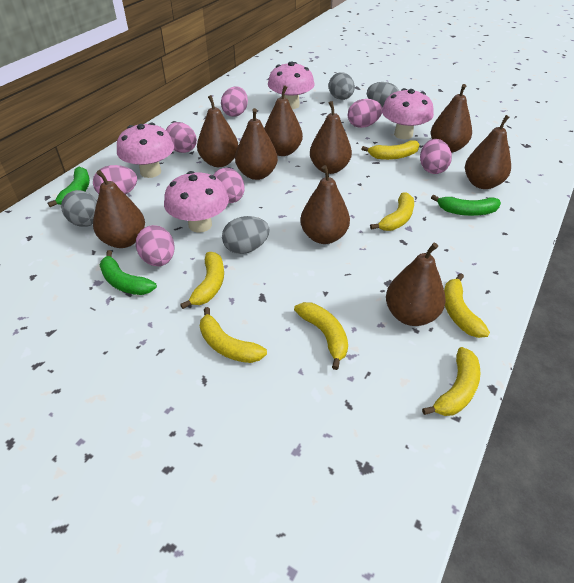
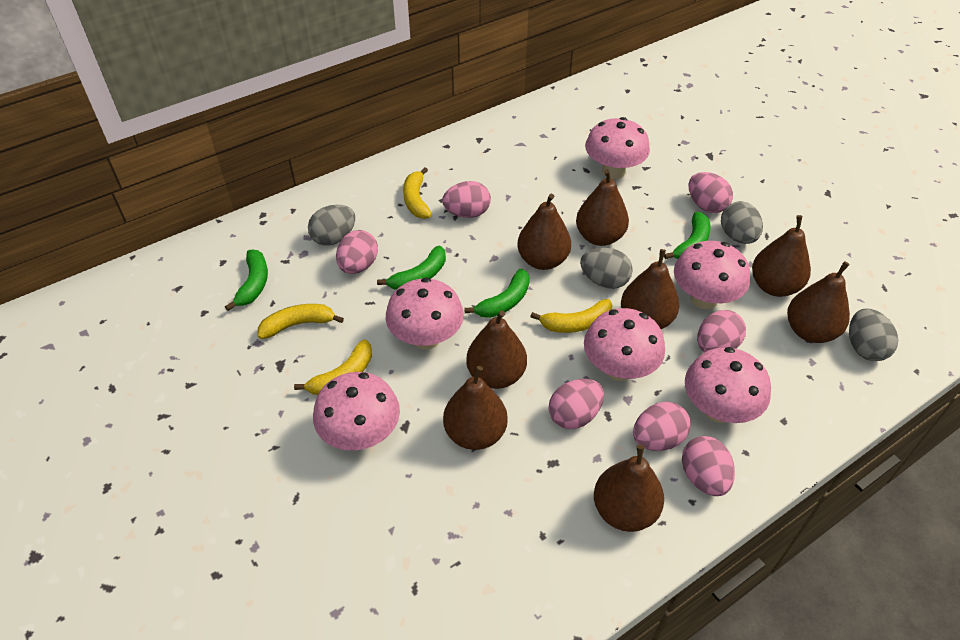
brown pear: [93,170,145,248] [197,95,239,167] [235,108,278,180] [264,85,303,156] [300,165,350,244] [310,101,352,174] [386,243,446,326] [431,84,472,153] [465,115,511,189] = 9 -> [443,366,508,450] [466,310,527,389] [518,194,571,270] [576,169,629,246] [594,445,664,532] [621,249,679,329] [752,215,811,297] [787,261,850,343] = 8
green banana: [48,167,90,207] [100,250,157,295] [431,195,501,216] = 3 -> [225,250,268,311] [377,246,446,290] [464,268,530,318] [664,212,711,259] = 4
pink mushroom: [117,123,174,178] [164,171,229,233] [268,62,315,109] [382,88,434,139] = 4 -> [313,372,400,451] [386,278,464,350] [584,308,665,381] [585,117,650,179] [674,241,750,309] [685,347,771,423] = 6
yellow banana: [180,252,224,309] [200,307,267,363] [294,302,348,370] [361,140,420,160] [370,192,414,231] [422,347,481,416] [444,273,490,338] = 7 -> [257,304,344,339] [294,339,372,395] [403,167,432,219] [530,299,612,333] = 4

